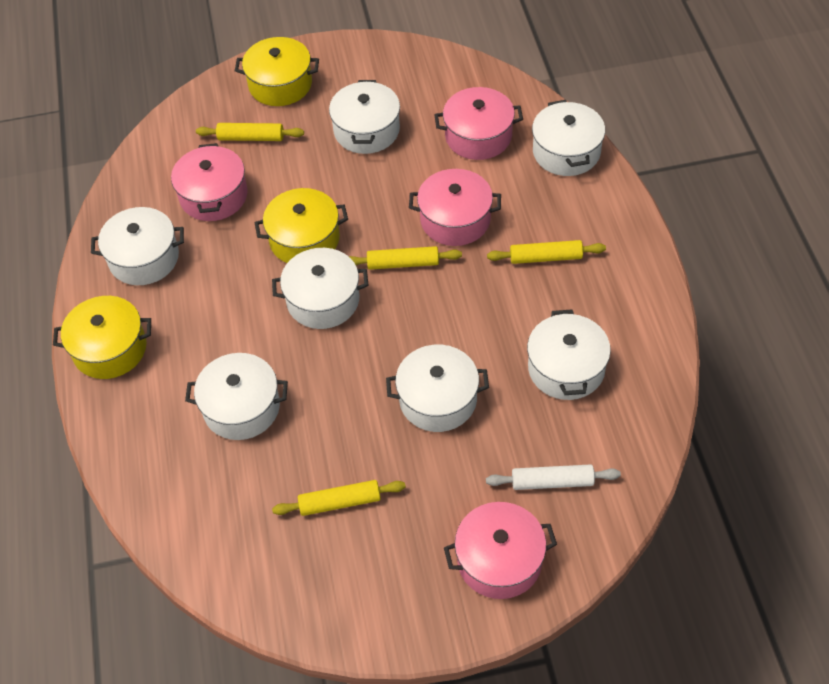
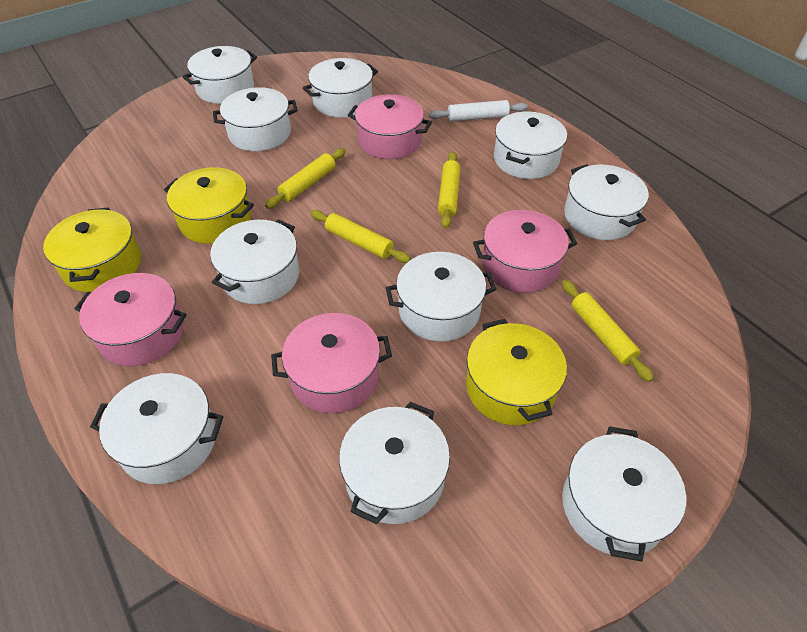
white pot: [91,207,184,285] [185,353,288,440] [272,248,368,329] [329,80,400,154] [386,345,489,432] [527,310,611,400] [532,100,605,176] = 7 -> [90,373,223,484] [182,46,257,104] [210,219,299,304] [213,87,298,151] [303,58,378,118] [339,402,450,524] [386,252,496,342] [494,112,567,179] [562,426,686,562] [564,164,649,240] = 10

